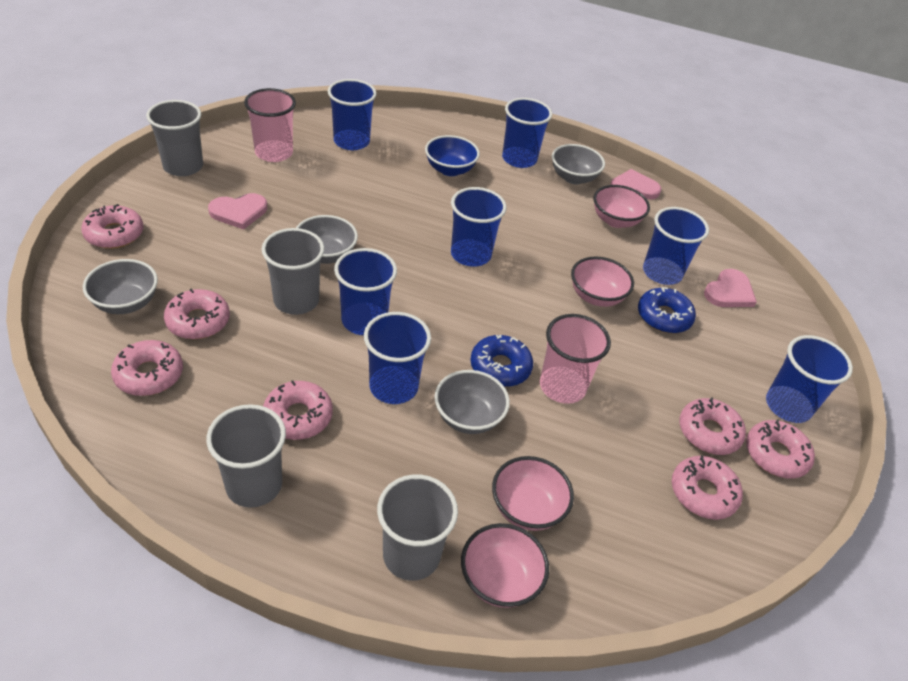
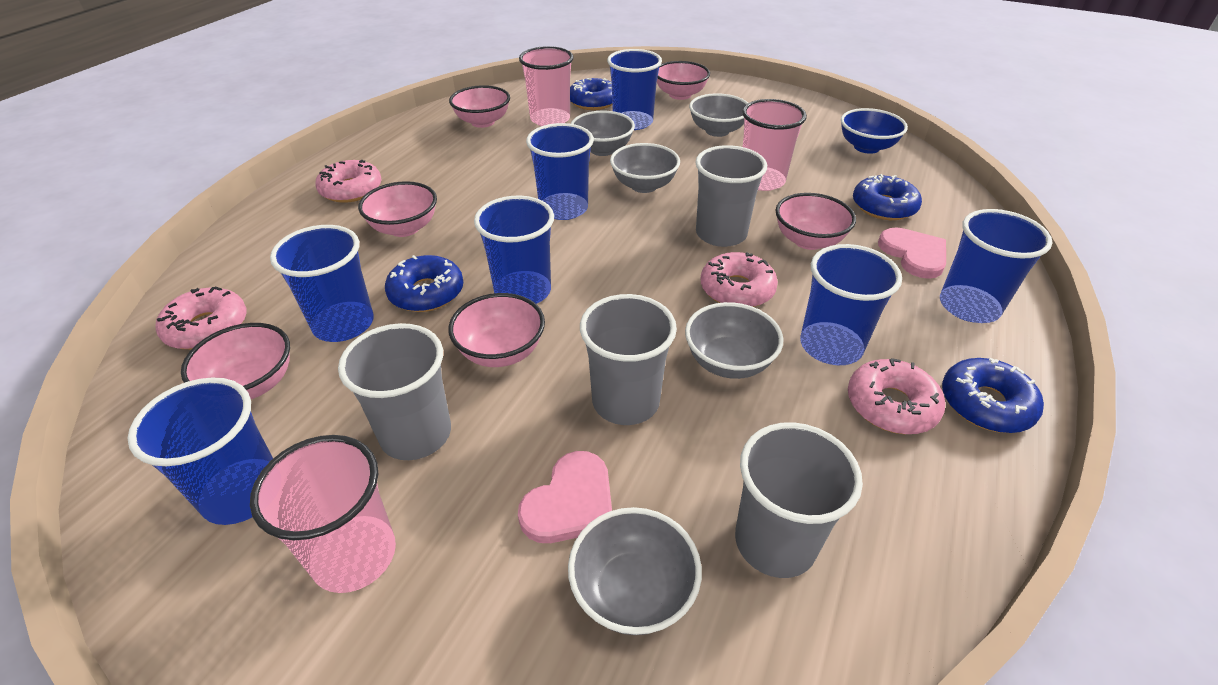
blue donut: [470,335,533,387] [638,287,696,333] = 2 -> [385,255,463,312] [570,78,612,110] [853,174,922,220] [942,358,1044,433] = 4
grey bowl: [83,259,158,314] [296,215,358,264] [435,370,510,434] [552,144,605,184] = 4 -> [568,507,702,635] [571,111,635,156] [610,143,680,193] [685,302,783,379] [689,93,748,137] = 5
pink bowl: [461,523,549,608] [492,456,574,531] [571,256,634,307] [594,185,650,228] = 4 -> [181,323,290,399] [358,181,437,237] [448,293,545,367] [449,85,510,128] [657,61,710,100] [776,193,856,250] = 6
pink cup: [244,88,296,162] [540,314,611,404] = 2 -> [250,435,396,593] [519,46,574,126] [742,99,807,191] = 3
pink donut: [81,204,143,249] [111,340,183,396] [164,289,230,339] [263,381,333,440] [672,455,743,520] [679,398,746,455] [746,419,815,479] = 7 -> [156,287,247,349] [315,160,381,203] [701,252,778,307] [848,358,945,434] = 4
pink heart: [208,193,267,230] [610,169,661,200] [704,269,757,307] = 3 -> [518,451,612,543] [878,227,946,279] = 2

